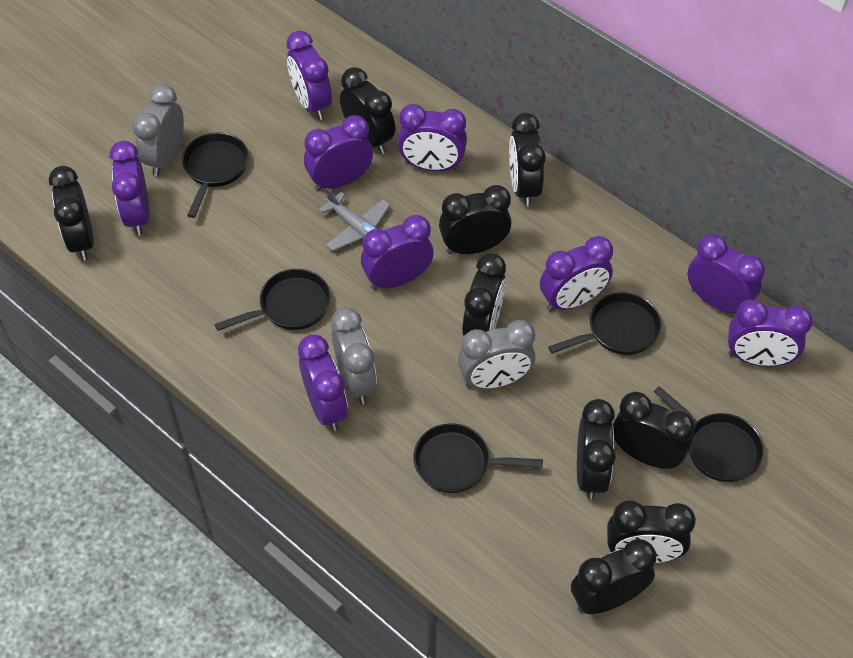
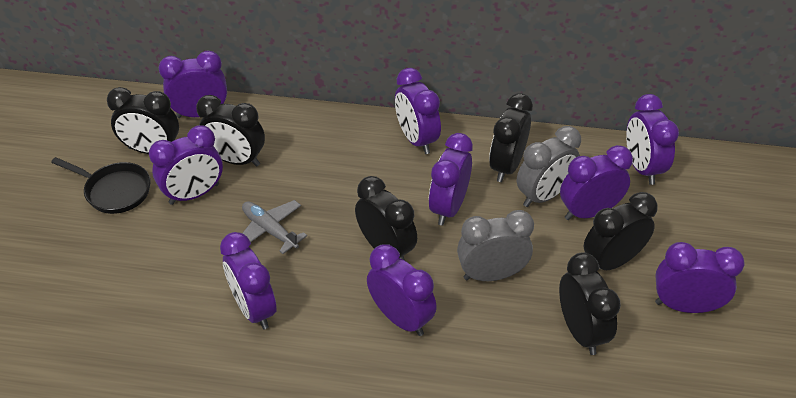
black clock: [49,166,94,260] [340,67,395,154] [439,185,511,254] [462,253,506,336] [509,113,546,207] [571,539,656,614] [577,399,616,500] [607,501,696,563] [613,392,695,469] = 9 -> [107,87,179,154] [196,95,265,167] [355,176,417,261] [489,93,533,182] [559,252,621,355] [584,192,658,270] = 6
black pan: [182,132,249,218] [215,269,331,331] [413,423,543,493] [548,292,662,355] [654,386,764,482] = 5 -> [51,157,150,214] = 1
grey clock: [133,84,184,176] [331,307,377,405] [458,320,535,389] = 3 -> [457,210,534,281] [517,126,581,207] = 2

